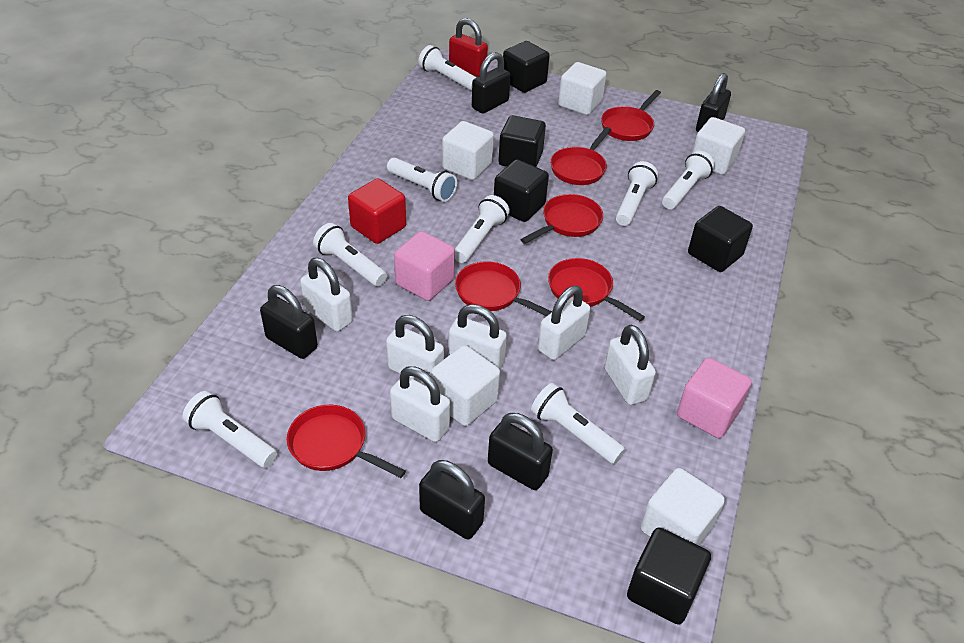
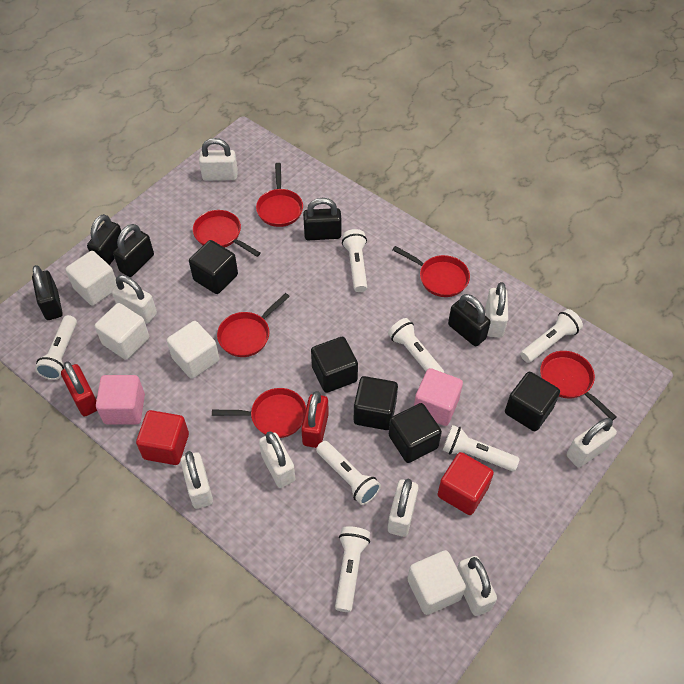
red cube: [348,178,406,244] = 1 -> [136,410,189,465] [438,452,494,515] = 2
red padlock: [449,18,488,77] = 1 -> [61,361,97,416] [301,391,329,448] = 2
white cube: [431,345,500,426] [442,121,494,180] [558,62,607,115] [641,468,725,546] [692,117,745,175] = 5 -> [65,251,117,306] [95,303,149,360] [167,321,219,379] [407,550,466,615] = 4
white flashlight: [183,391,277,468] [313,223,387,287] [387,158,457,202] [418,45,477,90] [455,195,510,263] [531,383,625,464] [616,161,658,226] [662,151,715,209] = 8 -> [35,315,77,380] [316,441,381,505] [335,526,370,612] [342,229,367,292] [388,318,445,373] [443,425,520,472] [520,309,583,363] = 7
white padlock: [300,258,353,332] [386,315,444,386] [390,366,450,442] [449,304,507,370] [538,286,590,360] [605,325,656,405] = 6 -> [112,275,157,323] [181,451,213,509] [199,138,238,181] [259,431,295,488] [388,479,418,537] [457,556,497,616] [485,282,508,337] [567,418,617,467] = 8

